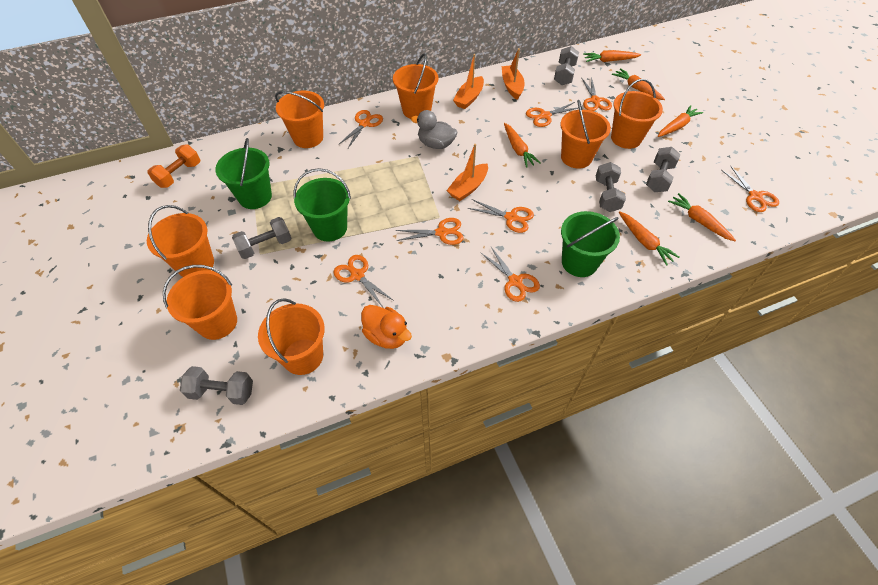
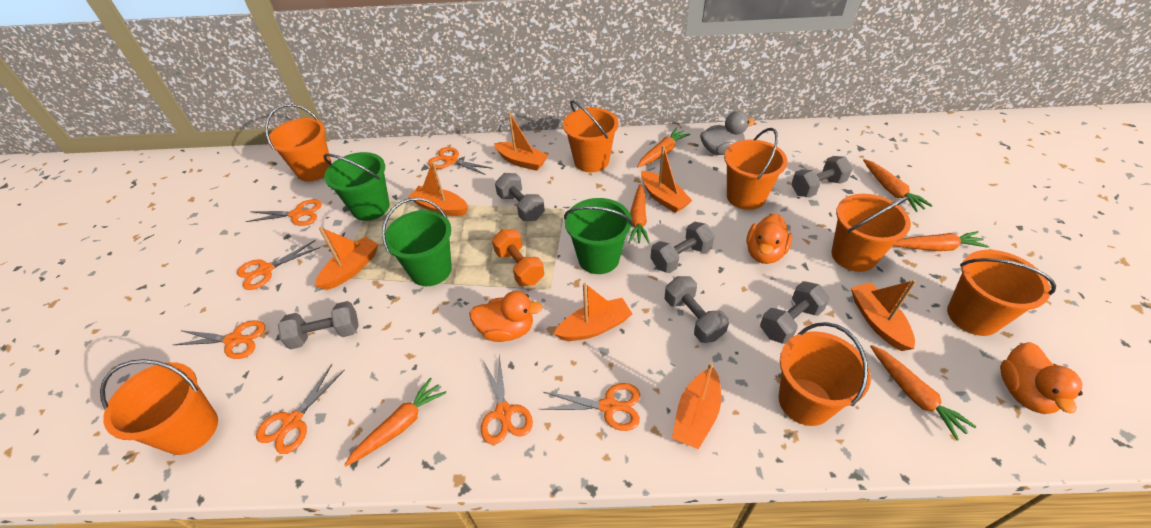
grey dumbbell: [180,366,253,405] [232,217,292,259] [554,46,579,85] [596,162,626,212] [646,147,680,192] = 5 -> [278,301,359,350] [495,173,545,221] [650,222,715,273] [665,276,729,343] [760,281,830,344] [791,156,853,198] = 6
orange boat: [446,144,488,201] [453,54,484,109] [501,48,525,100] = 3 -> [315,227,379,290] [409,161,468,216] [494,112,548,171] [554,283,632,341] [641,145,693,213] [672,362,721,450] [851,280,917,351] = 7
orange duck: [361,305,412,349] = 1 -> [469,291,543,342] [747,214,792,264] [1000,342,1083,414] = 3
orange scissors: [334,255,394,307] [338,110,383,148] [396,218,464,245] [467,199,534,233] [480,247,540,302] [526,102,578,127] [581,77,612,111] [721,166,779,212] = 8 -> [173,320,265,359] [237,240,320,290] [245,199,322,226] [256,364,345,454] [428,147,493,175] [481,355,533,445] [540,383,640,431] = 7

